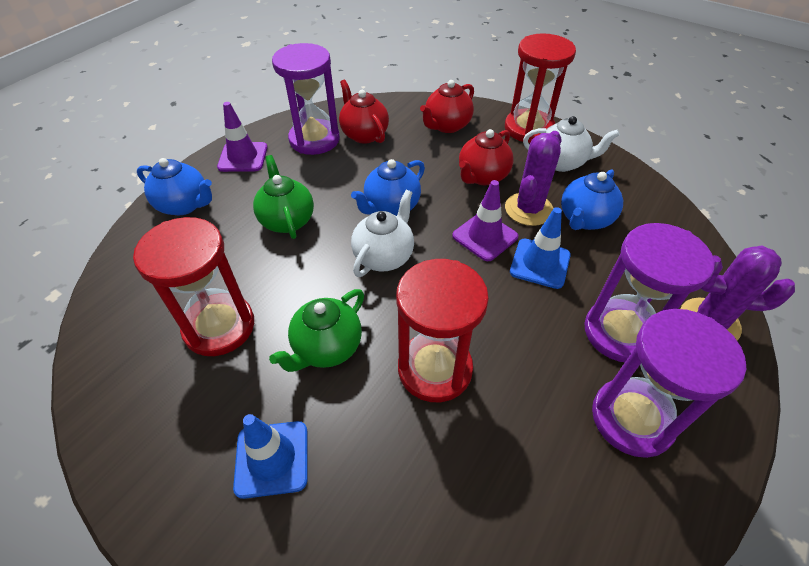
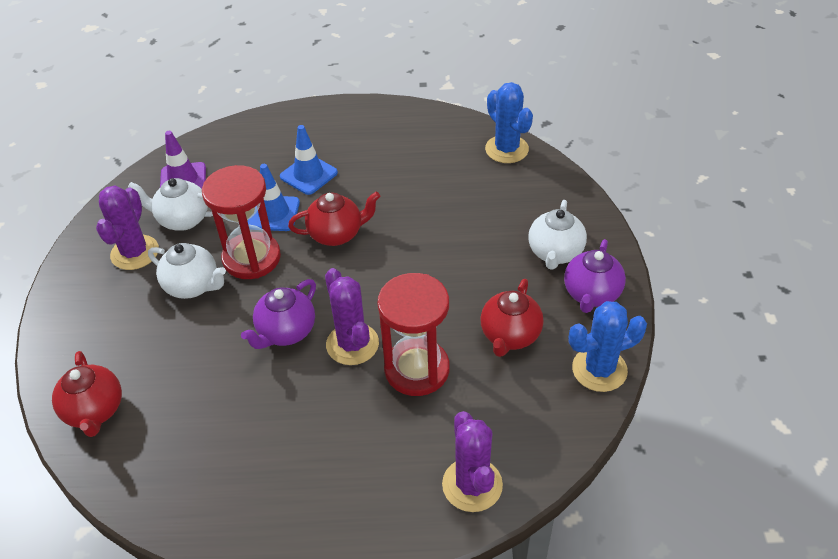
blue cactus: none = 0 -> [485,82,533,163] [568,301,647,392] = 2
blue teapot: [137,158,212,215] [351,159,425,216] [561,169,623,230] = 3 -> none = 0
green teapot: [253,155,314,239] [269,289,364,372] = 2 -> none = 0
purple cactus: [505,131,561,226] [680,246,795,340] = 2 -> [96,186,159,270] [325,268,379,365] [442,411,503,512] = 3
purple hourglass: [272,43,340,155] [584,223,715,362] [592,309,746,458] = 3 -> none = 0
purple teapot: none = 0 -> [241,279,316,349] [564,239,626,313] = 2
purple traffic cone: [217,102,268,172] [452,180,518,261] = 2 -> [160,131,206,189] = 1
red hourglass: [133,217,254,356] [396,259,489,402] [505,33,576,143] = 3 -> [202,165,281,279] [377,273,450,396] = 2
white teapot: [351,190,414,277] [523,116,620,172] = 2 -> [128,178,213,231] [148,243,226,299] [528,200,587,270] = 3

